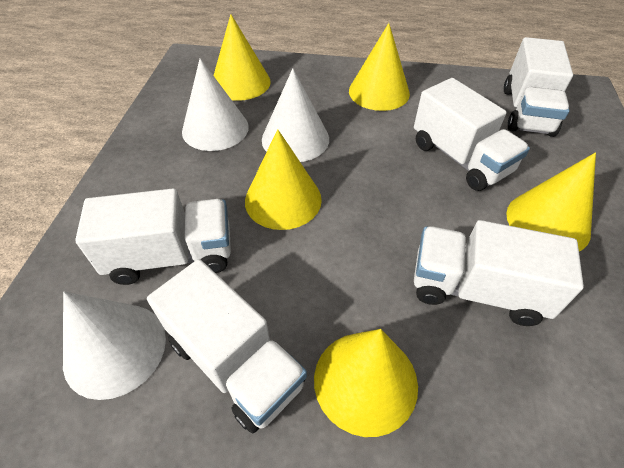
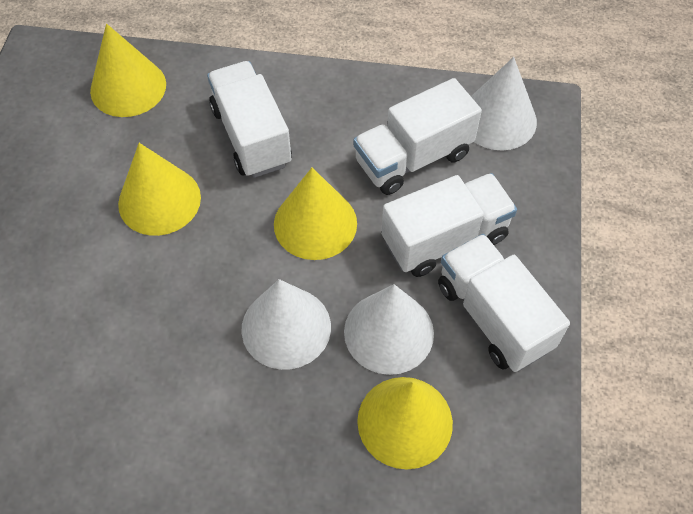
white truck: [75,188,231,285] [147,259,307,433] [414,78,530,191] [414,220,584,326] [504,37,573,137] = 5 -> [207,61,292,178] [353,78,482,195] [381,173,517,277] [438,234,570,372] = 4
yellow cone: [213,14,271,101] [245,129,322,230] [314,329,418,437] [349,23,410,111] [506,153,596,251] = 5 -> [90,24,166,117] [118,143,201,236] [274,168,357,260] [357,377,453,469] = 4

